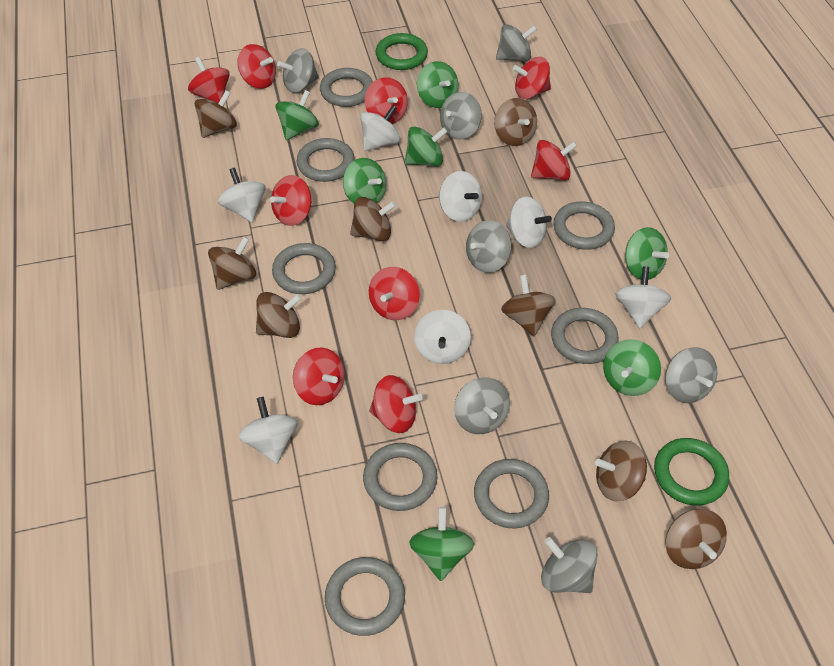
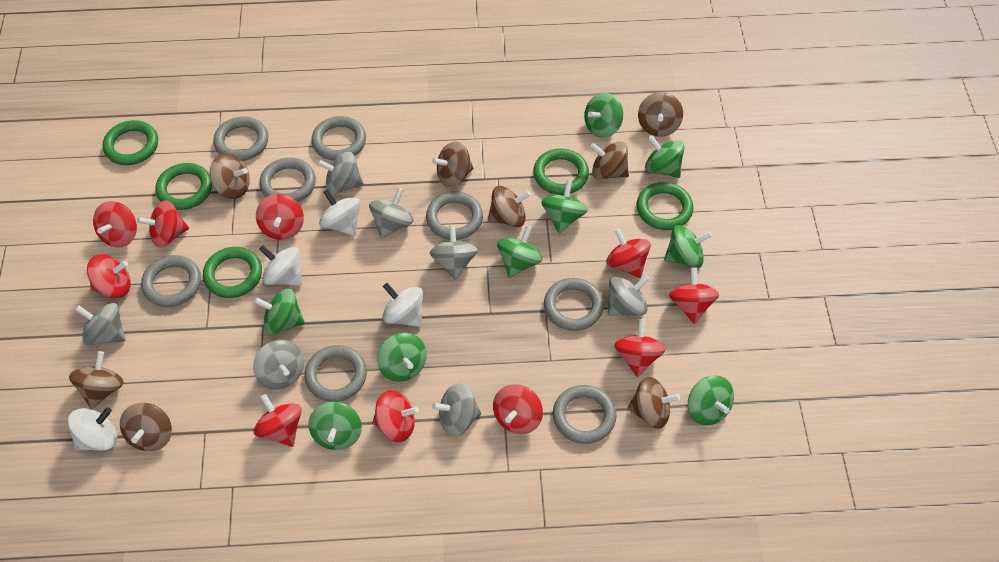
green ring: [376,33,428,70] [654,438,729,506] = 2 -> [103,120,158,165] [155,163,212,210] [203,247,262,298] [533,149,589,195] [637,182,693,230] = 5
green spinning top: [276,90,319,140] [343,158,386,204] [405,127,447,166] [409,507,474,581] [417,61,458,108] [603,339,661,396] [625,227,669,280] = 7 -> [254,289,305,335] [308,401,362,450] [377,333,427,382] [497,226,542,278] [541,180,588,233] [584,93,623,138] [645,135,685,178] [664,225,712,268] [688,376,734,425] = 9
red spinning top: [188,57,230,103] [237,44,276,89] [270,175,311,226] [293,348,345,405] [365,77,408,124] [369,267,420,320] [369,375,423,433] [513,57,551,99] [531,140,577,180] = 9 -> [87,254,131,298] [93,201,137,248] [137,200,189,248] [254,394,302,447] [256,194,304,240] [372,390,419,442] [493,384,543,434] [606,228,651,278] [614,319,666,377] [669,267,719,324] = 10
white spinning top: [218,167,265,222] [239,397,298,463] [360,105,400,151] [414,310,471,364] [439,171,482,222] [506,197,552,248] [616,266,671,328] = 7 -> [67,407,117,451] [259,245,302,286] [319,189,360,236] [382,283,423,327] = 4

